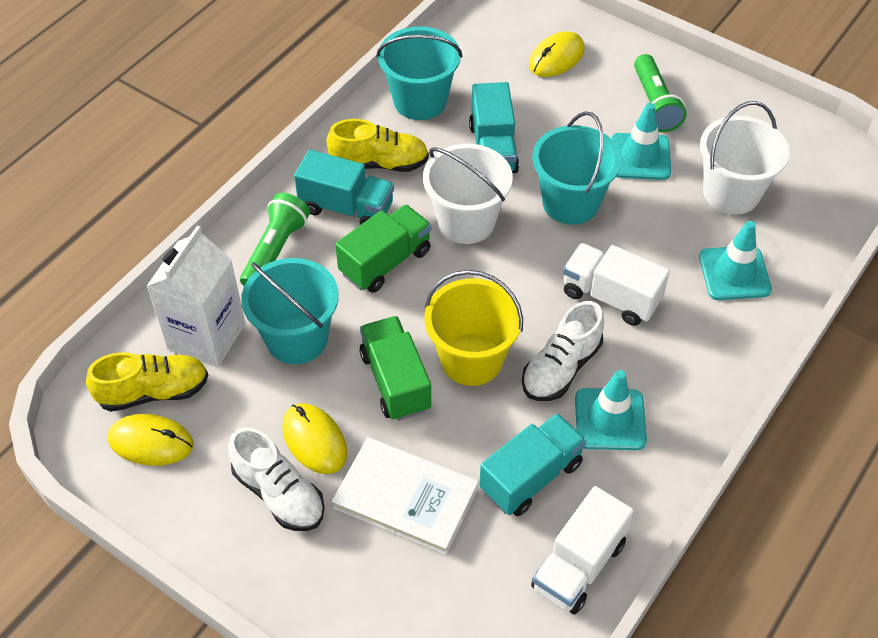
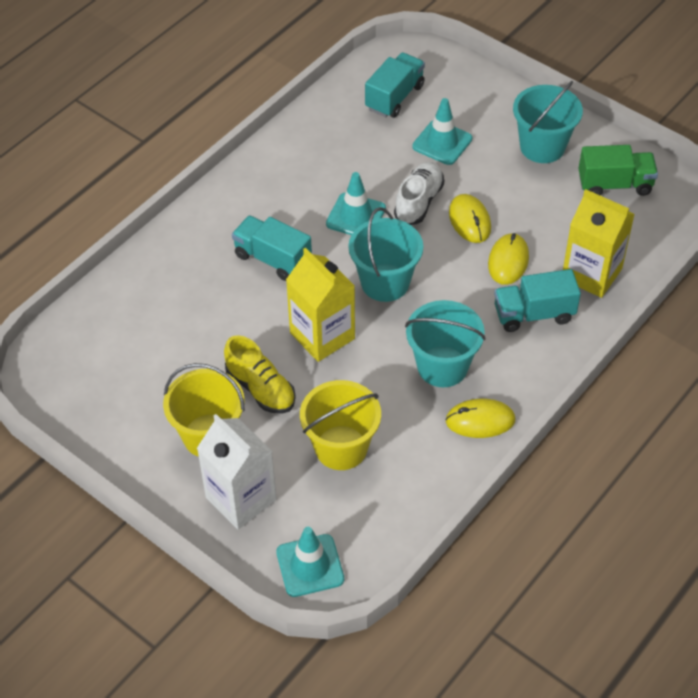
green flashlight: [240,193,310,286] [634,54,687,132] = 2 -> none = 0
green truck: [335,205,431,293] [360,316,431,421] = 2 -> [578,145,658,196] = 1
white book: [332,437,479,555] = 1 -> none = 0
white bucket: [423,144,513,244] [700,101,790,215] = 2 -> none = 0
white shoe: [228,427,325,531] [522,301,604,401] = 2 -> [394,162,444,225] = 1
white truck: [531,486,634,614] [563,243,670,326] = 2 -> none = 0
yellow bucket: [425,270,523,386] = 1 -> [163,363,245,457] [300,380,381,470] = 2
yellow carton: none = 0 -> [286,248,355,362] [563,189,635,298] = 2
yellow shoe: [86,352,208,412] [326,119,429,172] = 2 -> [224,335,296,414] = 1

